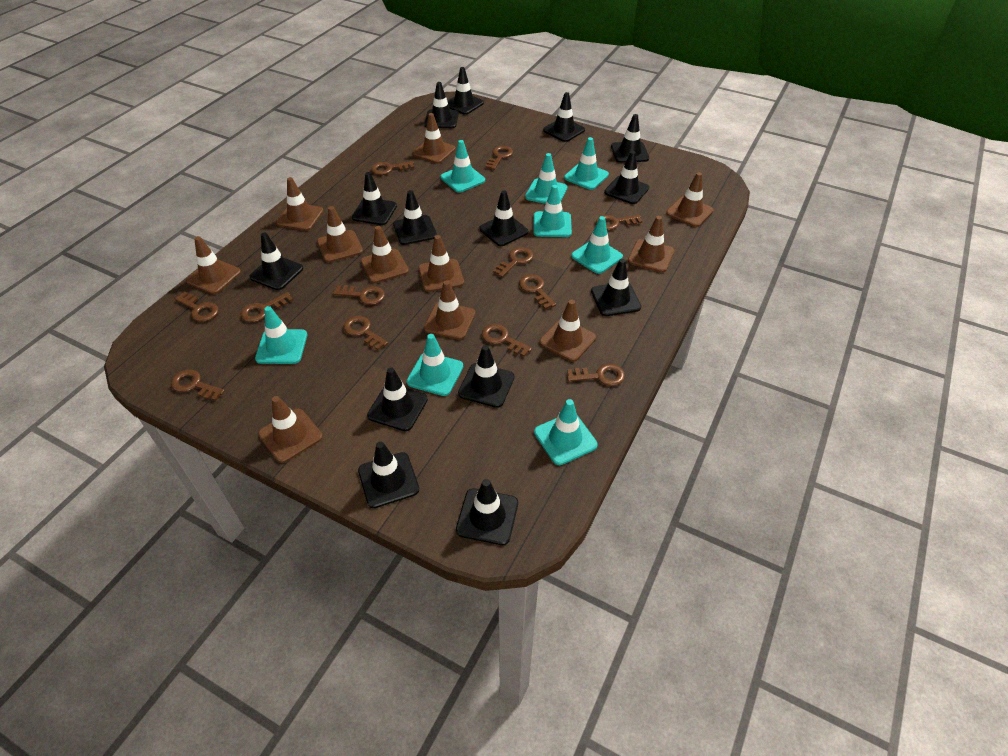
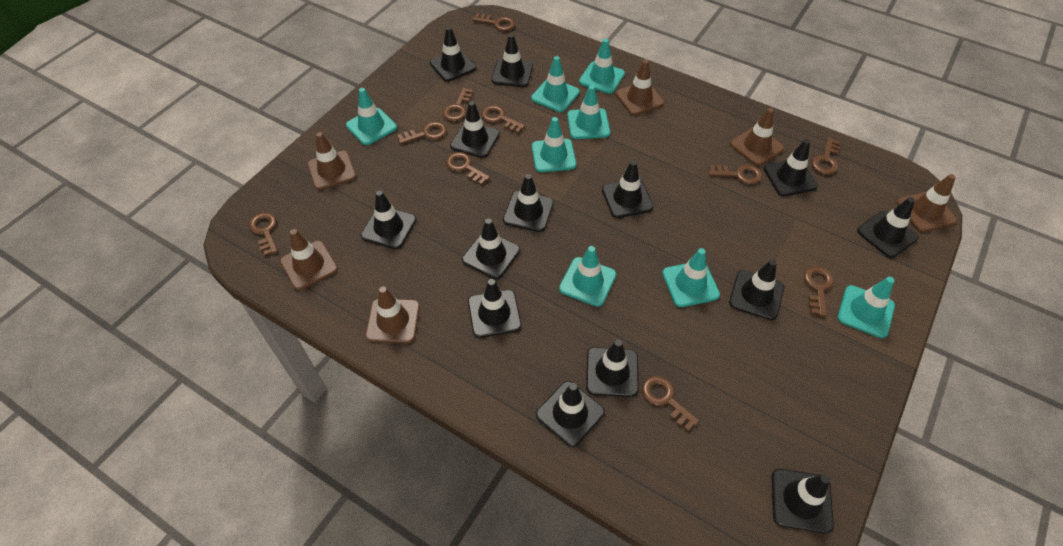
brown key: [171,369,225,401] [175,292,219,322] [241,292,293,322] [333,285,385,305] [343,316,388,350] [371,161,414,175] [482,324,532,357] [486,146,513,170] [493,247,534,277] [519,274,556,309] [567,364,625,386] [596,215,643,230] = 12 -> [249,212,278,256] [397,121,447,144] [443,88,473,121] [446,152,490,185] [473,13,515,31] [481,105,525,133] [642,376,699,431] [709,165,762,184] [804,266,834,317] [812,138,840,175] = 10
brown traffic cone: [186,236,241,294] [258,396,323,463] [276,177,324,231] [317,206,363,262] [361,226,409,283] [413,113,456,164] [418,235,464,292] [424,280,476,340] [540,300,596,362] [628,216,674,273] [666,172,713,227] = 11 -> [280,229,338,290] [308,132,356,190] [366,286,420,343] [615,60,664,115] [730,108,784,166] [897,174,957,232] = 6

